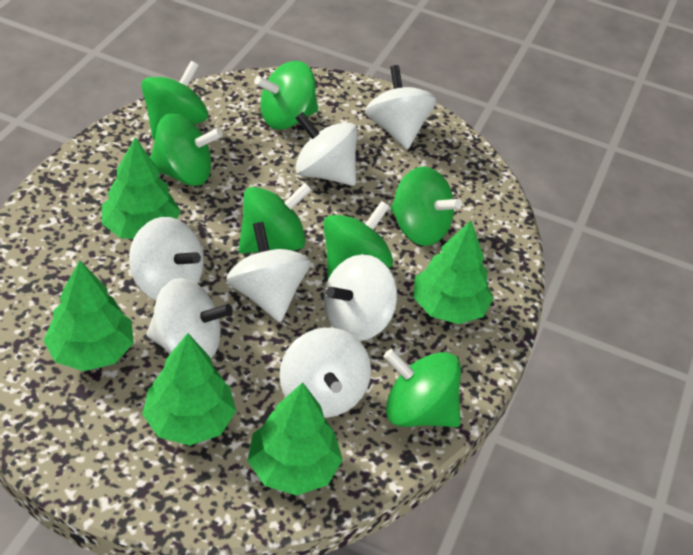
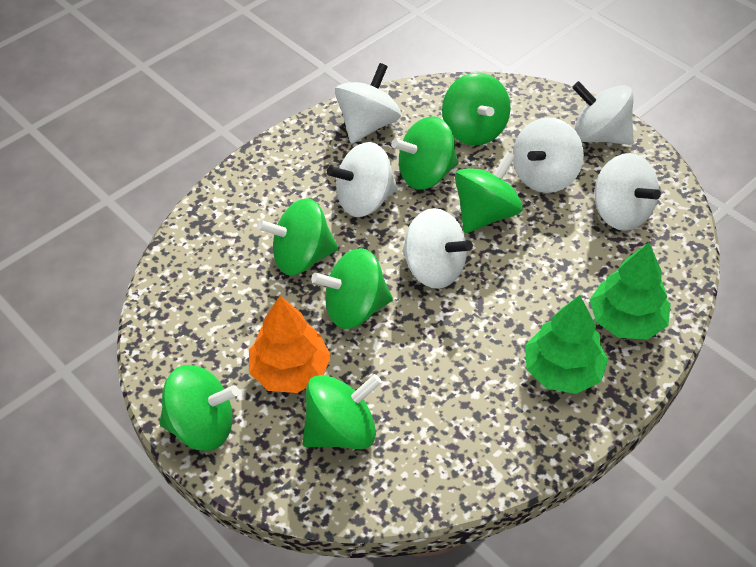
green tree: [43,260,134,371] [102,137,181,239] [142,333,236,446] [247,382,343,496] [413,221,494,324] = 5 -> [525,295,609,394] [590,243,671,339] = 2
orange tree: none = 0 -> [249,296,331,393] = 1
white spinning top: [129,217,204,300] [146,278,233,358] [226,222,311,322] [280,328,371,418] [295,112,357,186] [324,254,397,341] [365,65,436,149] = 7 -> [327,142,398,217] [335,63,401,144] [402,208,473,289] [513,117,584,193] [572,81,634,145] [594,153,661,231] = 6

